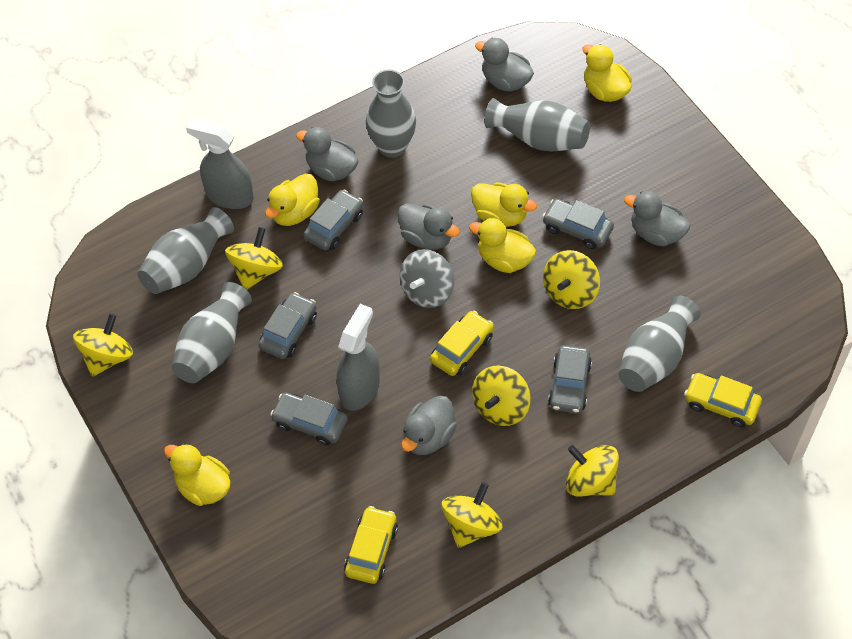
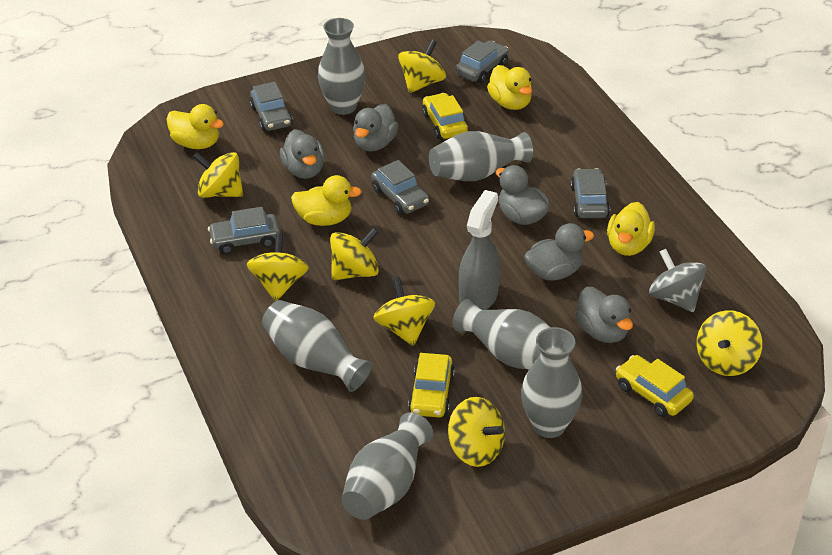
grey spray bottle: [186,119,254,209] [336,304,380,411] = 2 -> [459,190,500,310] = 1
grey vase: [138,207,234,294] [172,282,252,383] [366,70,416,158] [484,98,590,151] [619,296,701,392] = 5 -> [262,300,372,392] [318,18,365,115] [342,412,433,520] [429,131,533,181] [453,299,551,369] [521,327,582,438] = 6
yellow duck: [164,443,230,506] [265,174,320,226] [469,218,536,273] [471,182,537,227] [583,44,632,102] = 5 -> [166,104,224,149] [291,175,362,226] [487,65,532,110] [607,202,655,256] = 4
yellow spinning top: [73,313,133,377] [225,227,283,290] [442,482,503,548] [472,366,530,426] [543,250,600,309] [566,445,619,497] = 6 -> [193,152,243,198] [247,233,308,301] [330,228,379,280] [373,277,435,346] [398,40,446,93] [448,397,505,467] [697,310,762,376] = 7

